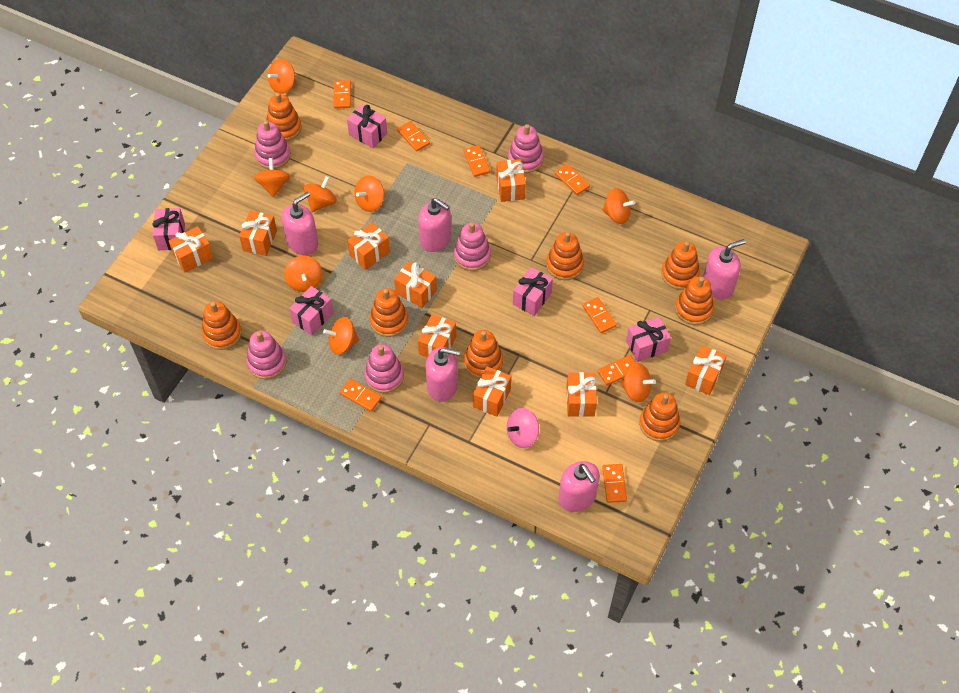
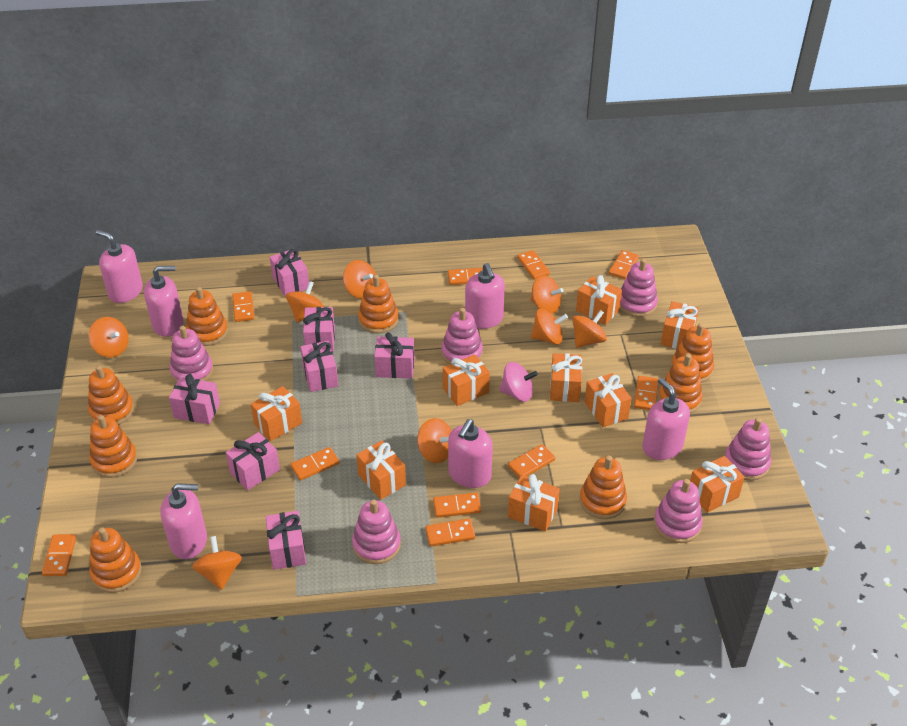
orange domino: [333,80,351,109] [340,379,382,412] [397,121,430,152] [464,145,490,177] [555,164,590,195] [582,297,617,333] [598,355,636,385] [602,464,627,503] = 8 -> [42,534,76,576] [232,291,254,322] [291,447,339,480] [425,518,475,546] [433,493,481,518] [448,268,483,285] [508,444,555,478] [517,250,550,280] [609,250,639,279] [634,376,658,410] = 10
pink gift: [152,208,185,250] [289,286,333,335] [347,104,387,148] [513,267,553,316] [626,317,671,362] = 5 -> [169,374,220,424] [226,432,280,490] [266,511,306,570] [270,249,309,297] [300,341,338,392] [303,307,335,352] [374,332,415,379] = 7
pink soap dispenser: [281,192,318,255] [418,198,451,252] [425,347,460,402] [559,461,600,512] [703,239,746,300] = 5 -> [96,230,143,303] [144,266,184,337] [160,483,207,559] [448,419,493,488] [465,263,505,329] [642,378,690,460] = 6
pink stacking toy: [246,331,287,379] [254,120,291,169] [364,344,404,393] [454,222,491,271] [508,124,544,173] = 5 -> [170,326,213,383] [352,499,401,564] [441,308,483,364] [620,259,658,317] [654,479,703,543] [725,418,771,481] = 6

